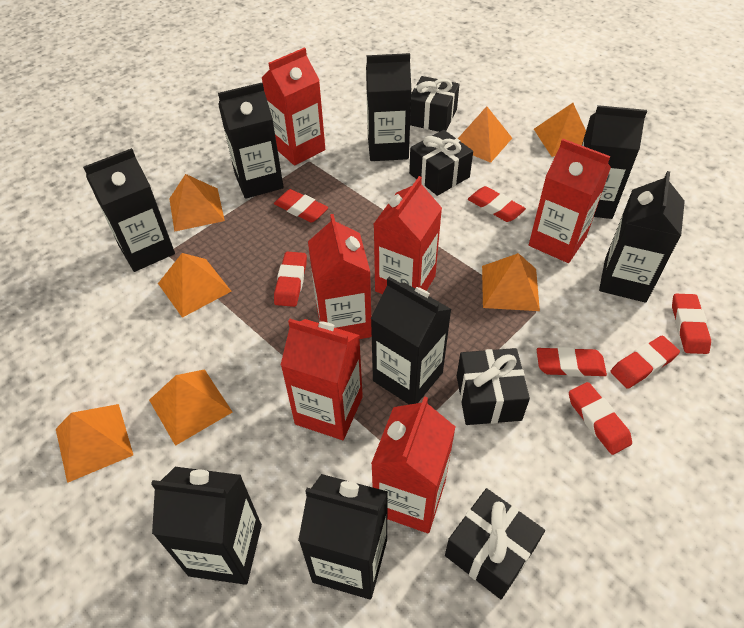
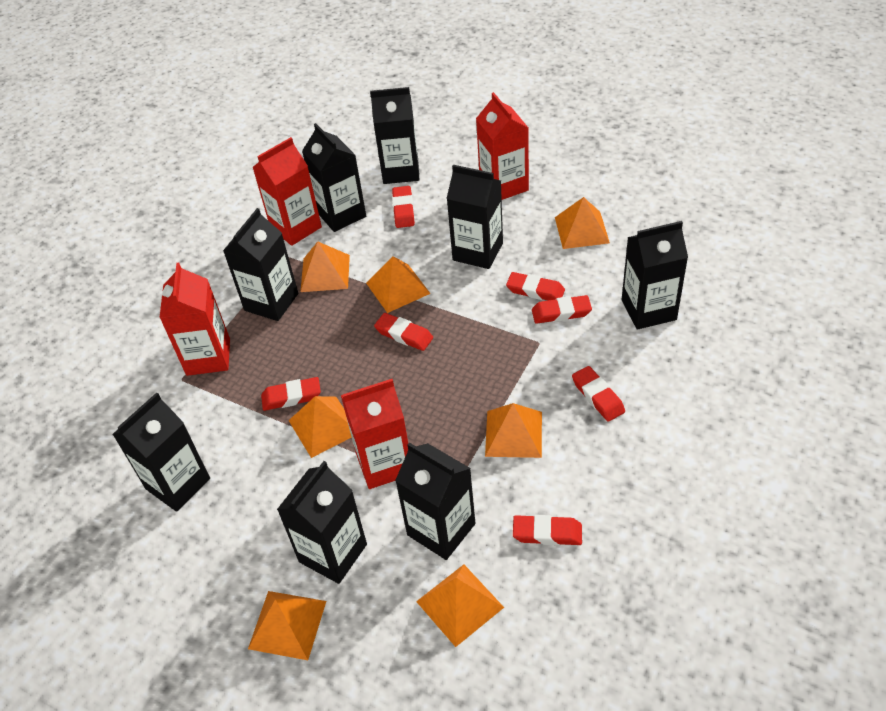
black gift: [409,130,473,196] [410,76,460,132] [445,488,545,599] [457,348,530,425] = 4 -> none = 0
red carton: [261,47,325,166] [281,319,363,440] [308,214,372,339] [371,396,455,533] [374,176,442,294] [529,139,611,263] = 6 -> [159,263,230,376] [252,137,322,246] [341,379,408,489] [476,92,529,200] = 4

